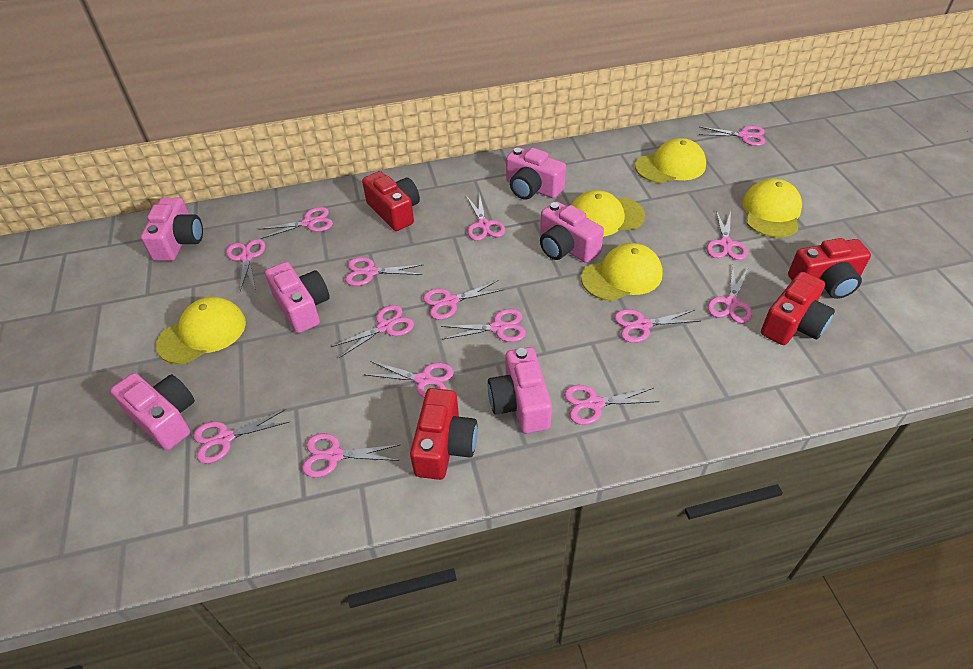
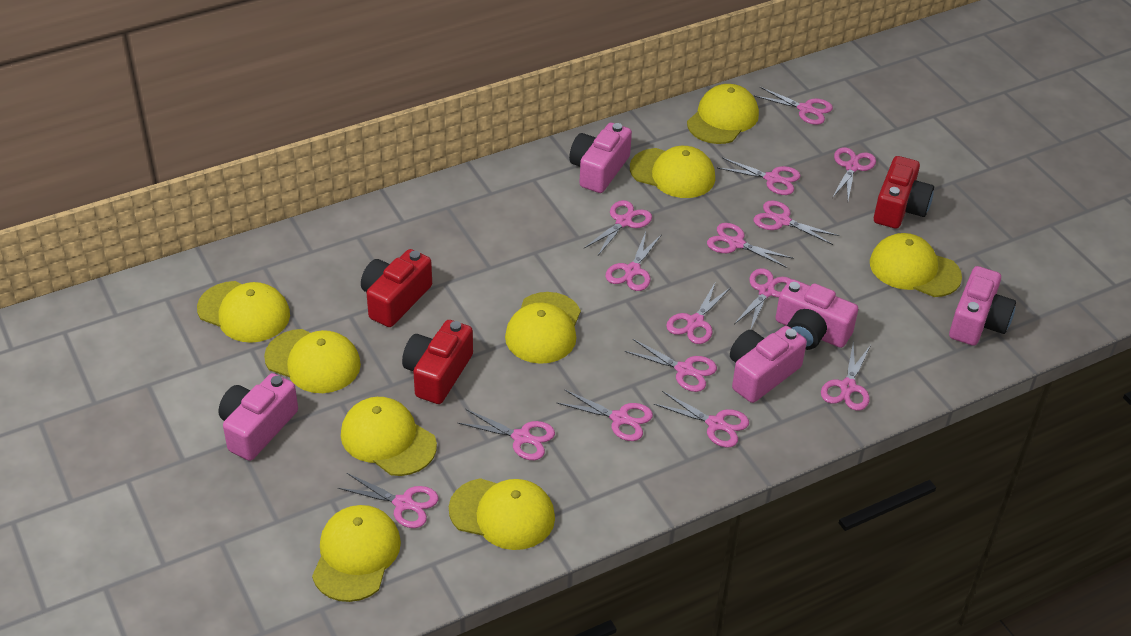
pink camera: [110,373,195,450] [141,198,203,261] [265,262,330,333] [488,347,552,434] [506,147,566,199] [540,201,604,263] = 6 -> [218,373,298,461] [569,123,632,193] [730,326,807,403] [775,279,858,350] [949,266,1016,346] = 5
red camera: [362,171,420,231] [410,388,478,480] [761,272,835,345] [788,238,871,299] = 4 -> [361,249,432,327] [402,320,473,404] [874,156,934,229] = 3
yellow cap: [156,297,246,364] [572,190,645,237] [581,243,663,301] [635,138,706,183] [742,179,802,238] = 5 -> [197,281,290,343] [264,329,361,393] [312,505,401,602] [341,397,437,476] [449,478,555,550] [505,292,581,364] [630,146,715,198] [687,84,759,144] [870,233,962,297] = 9

